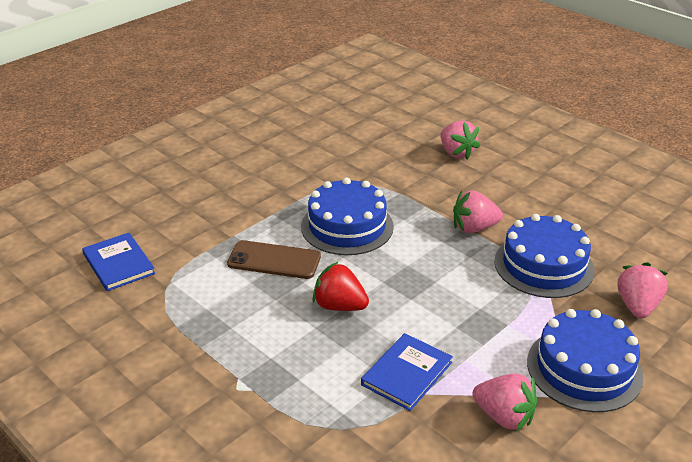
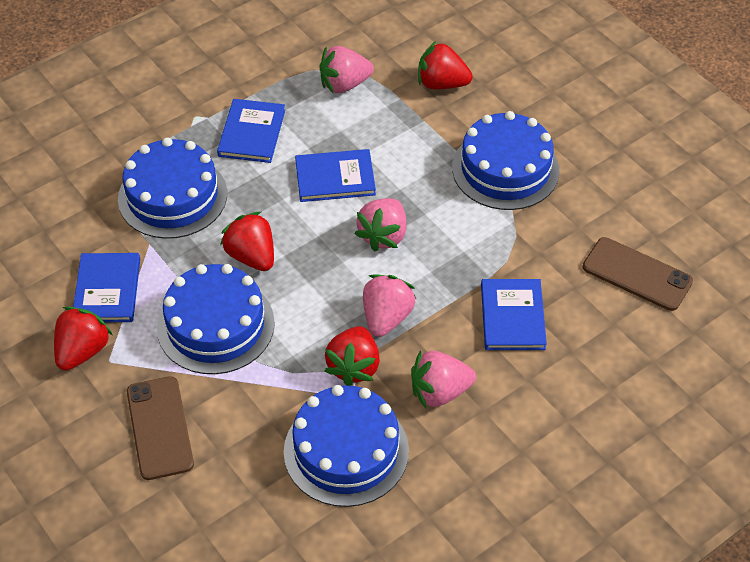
blue book: [82,233,155,291] [361,333,453,411] = 2 -> [73,253,140,322] [217,99,285,163] [295,149,376,202] [481,279,547,350] = 4
blue cake: [301,177,394,255] [494,214,594,298] [527,309,643,412] = 3 -> [118,137,227,239] [157,264,275,374] [284,385,409,507] [452,111,560,210] = 4
brown phone: [227,240,321,279] = 1 -> [127,376,194,480] [583,237,693,311] = 2
red strawberry: [312,262,369,311] = 1 -> [54,307,113,371] [220,212,274,271] [325,326,380,386] [418,41,473,90] = 4

